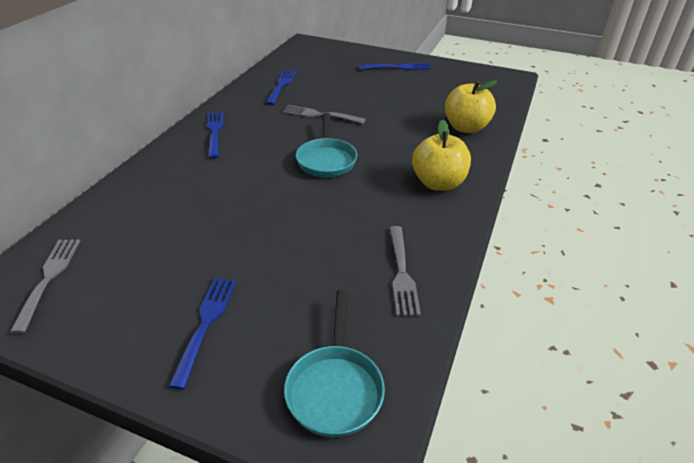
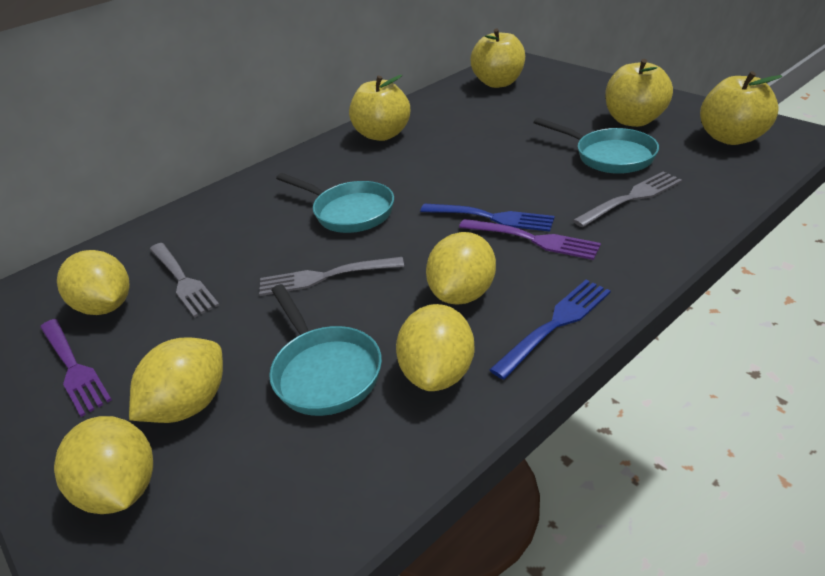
blue fork: [168,278,237,389] [207,112,223,158] [266,70,297,105] [359,63,431,70] = 4 -> [420,203,555,232] [489,280,611,380] = 2
purple fork: none = 0 -> [40,319,112,417] [459,219,601,260] = 2
turquoise pan: [284,290,385,438] [296,113,357,178] = 2 -> [269,284,382,416] [276,173,394,233] [533,118,659,174] = 3
yellow apple: [412,120,471,191] [445,80,497,133] = 2 -> [349,75,410,141] [470,29,525,88] [605,59,673,127] [700,71,782,145] = 4
yellow lemon: none = 0 -> [54,416,153,514] [57,250,130,315] [129,337,223,423] [396,304,474,391] [426,232,496,305] = 5

